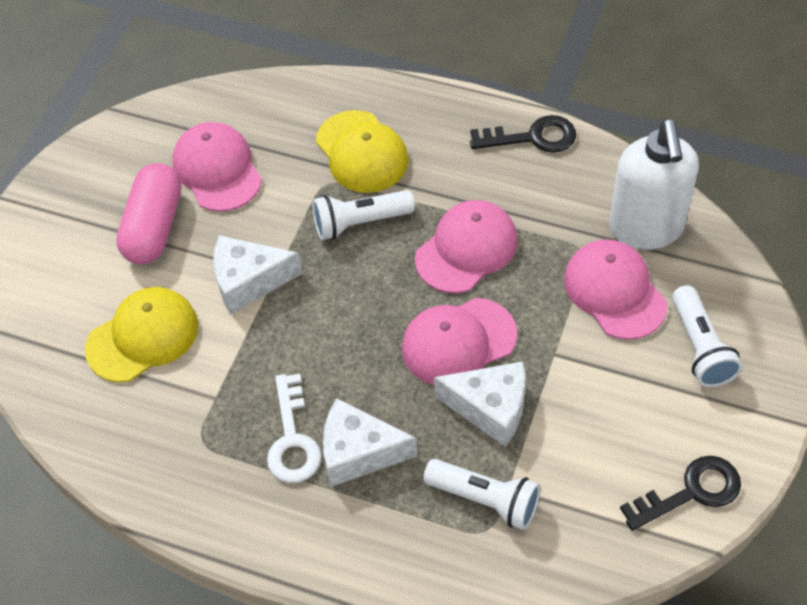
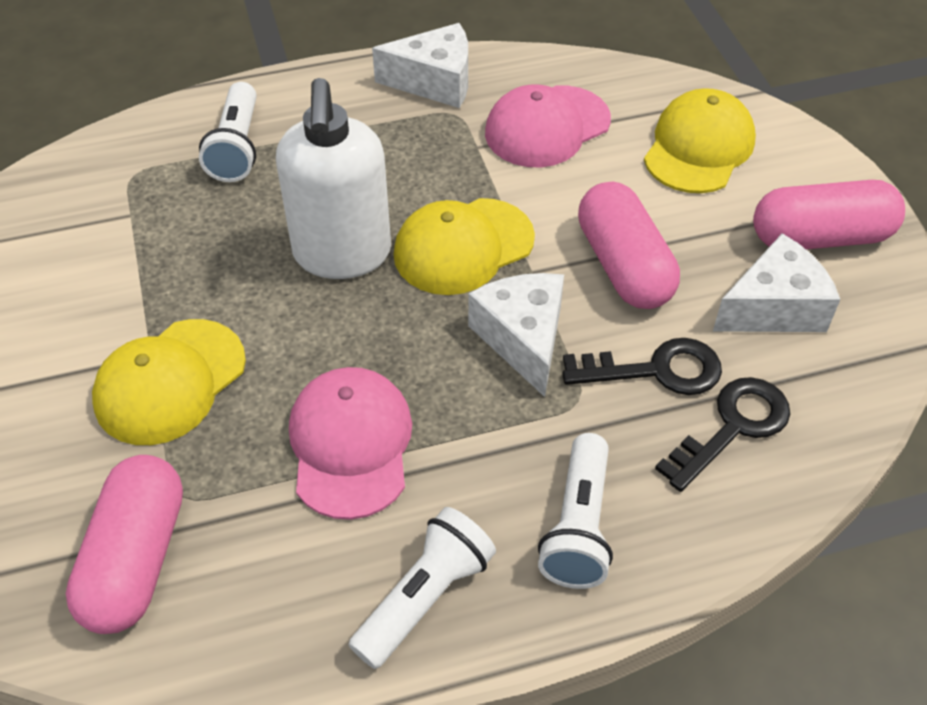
pink cap: [173,122,262,212] [402,298,517,385] [415,200,518,293] [564,239,667,340] = 4 -> [289,367,412,520] [485,84,611,167] = 2
pink capsule: [116,163,181,264] = 1 -> [66,455,183,634] [578,182,680,309] [753,180,905,249] = 3
white key: [267,374,322,483] = 1 -> none = 0
yellow cap: [85,287,198,382] [316,110,409,193] = 2 -> [92,319,246,445] [394,198,535,295] [644,88,756,193] = 3

